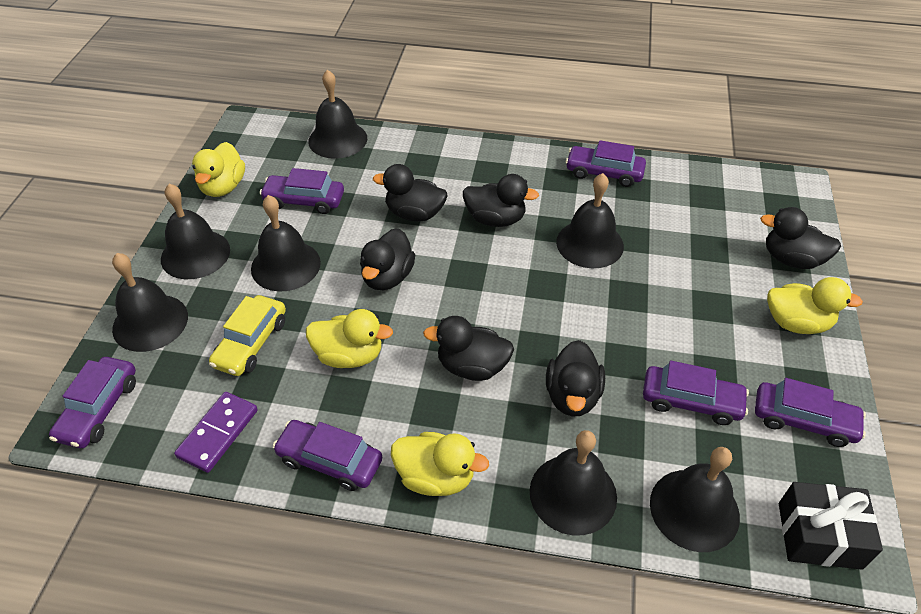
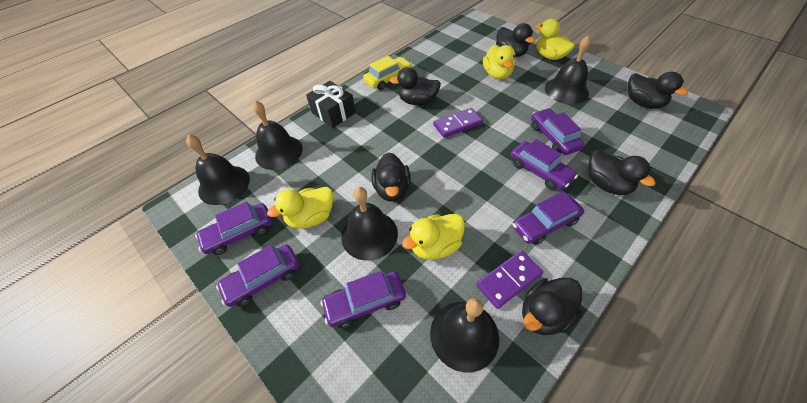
black bell: [112,253,188,352] [161,184,230,279] [251,195,321,292] [308,69,367,159] [530,430,617,535] [556,173,624,268] [650,447,740,552] = 7 -> [186,135,250,205] [252,100,303,170] [341,187,398,261] [430,298,499,372] [545,35,591,104] = 5
purple domino: [174,392,258,473] = 1 -> [433,108,483,138] [476,250,543,309] = 2

